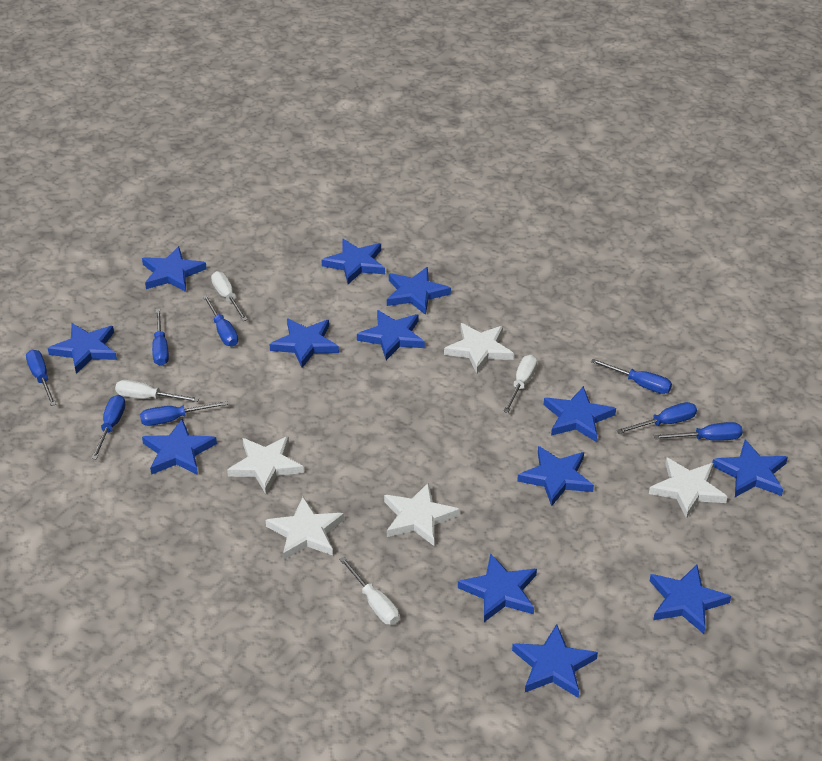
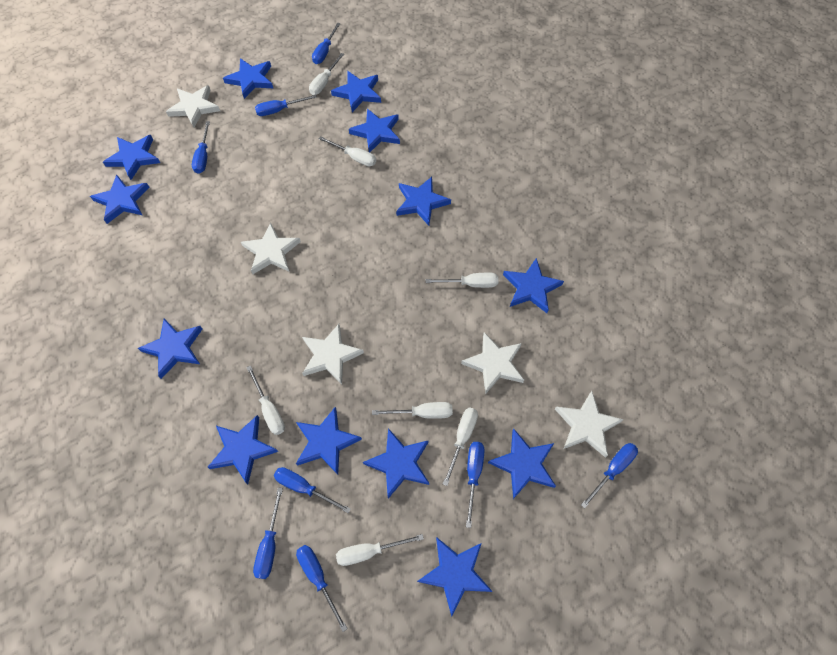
white screwdriver: [115,380,199,402] [211,271,248,321] [339,557,399,625] [503,355,537,413] = 4 -> [246,365,285,435] [309,53,344,95] [319,136,376,166] [336,534,424,566] [372,402,453,419] [426,273,499,288] [443,408,478,486] = 7

